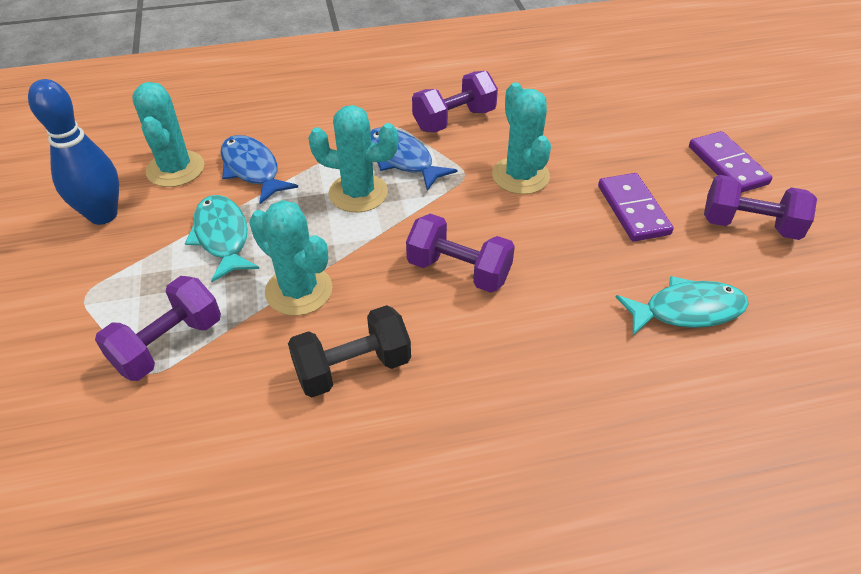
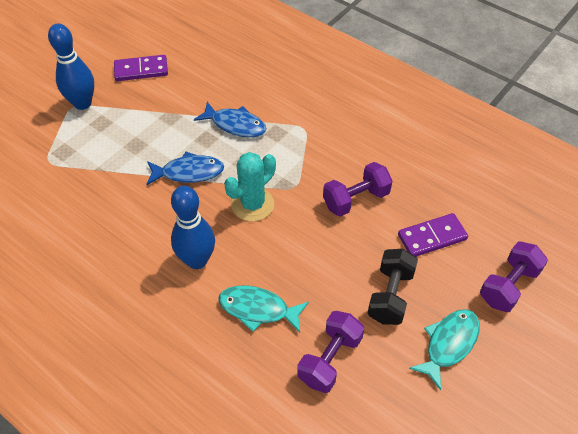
blue bowling pin: [28,79,119,225] = 1 -> [48,23,94,110] [171,186,215,269] = 2
purple dumbbell: [95,276,221,381] [406,213,515,293] [412,71,498,132] [704,175,817,240] = 4 -> [297,311,364,393] [323,162,393,217] [480,241,548,312] = 3
turquoise cactus: [132,82,204,187] [249,200,333,316] [308,105,399,213] [492,82,551,194] = 4 -> [224,152,276,221] = 1

